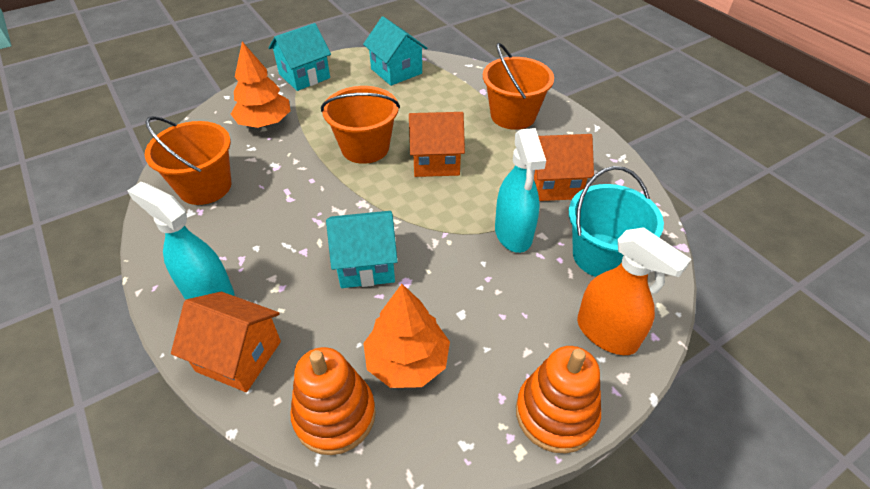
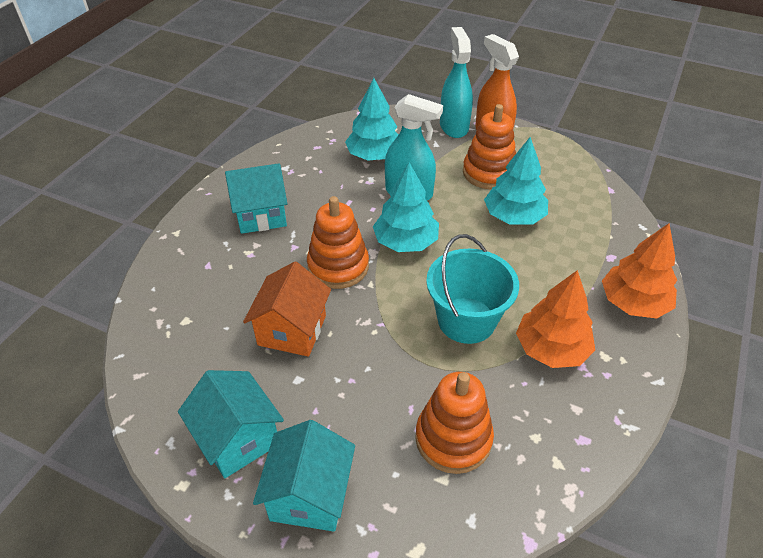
orange bucket: [145,116,231,205] [321,86,400,164] [483,43,554,130] = 3 -> none = 0
orange house: [171,292,281,392] [409,112,465,177] [534,134,594,201] = 3 -> [243,262,331,357] = 1
orange stacking toy: [290,347,376,455] [516,346,601,454] = 2 -> [307,196,369,289] [415,372,494,474] [463,104,516,189] = 3
turquoise tree: none = 0 -> [345,78,399,161] [373,162,439,252] [484,137,548,224] = 3

